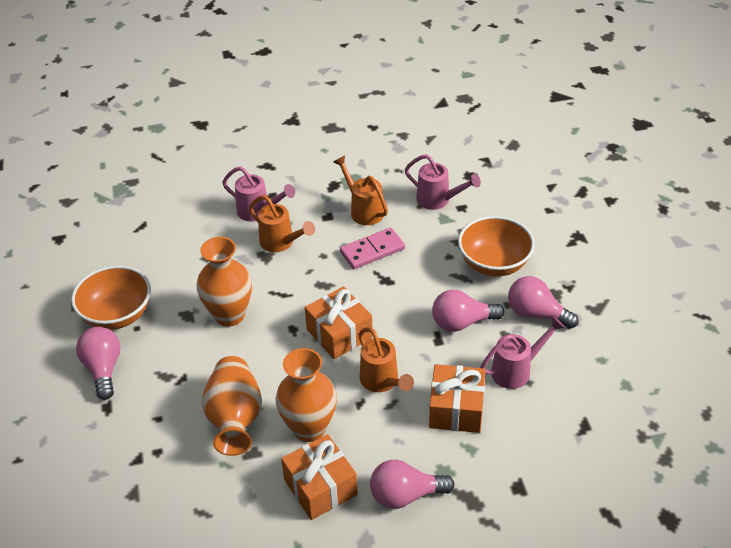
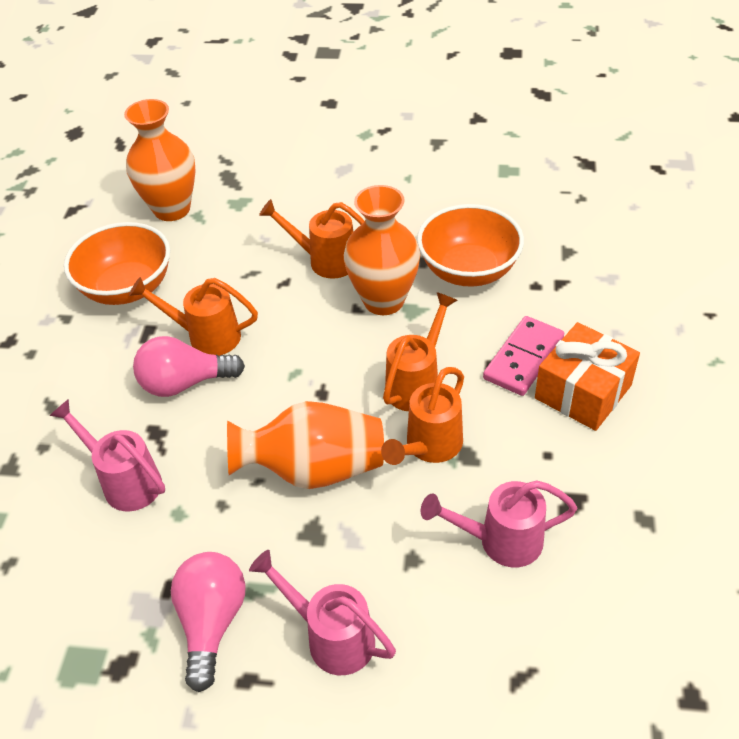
orange gift: [281,434,358,520] [305,286,373,359] [429,364,485,433] = 3 -> [535,322,640,431] = 1
orange watering can: [249,195,315,252] [334,156,388,225] [358,327,414,392] = 3 -> [129,277,258,356] [259,199,365,279] [381,367,464,465] [383,292,457,411] = 4
pink light bulb: [76,327,121,400] [370,460,455,509] [432,290,505,332] [508,276,579,329] = 4 -> [133,336,245,397] [171,552,246,692] = 2

